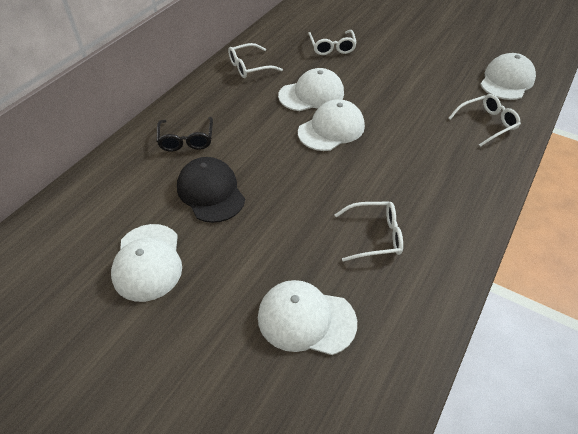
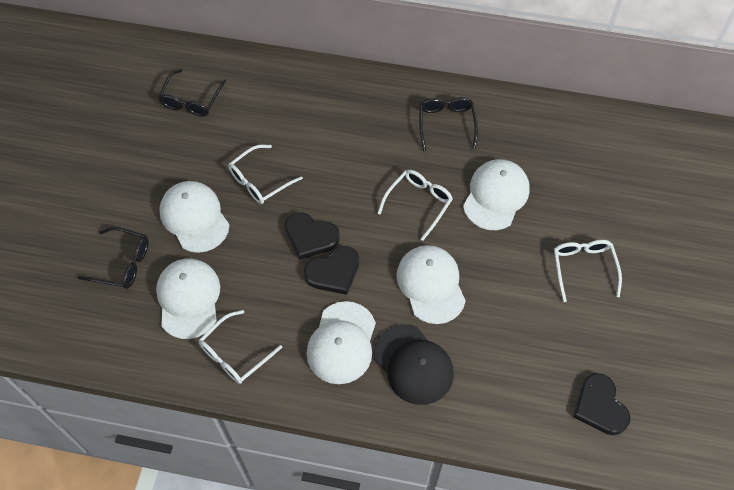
black glasses: [157,117,213,152] = 1 -> [78,227,149,289] [158,69,226,117] [419,97,478,151] = 3
black heart: none = 0 -> [285,212,340,260] [304,246,359,295] [573,373,630,435] = 3

